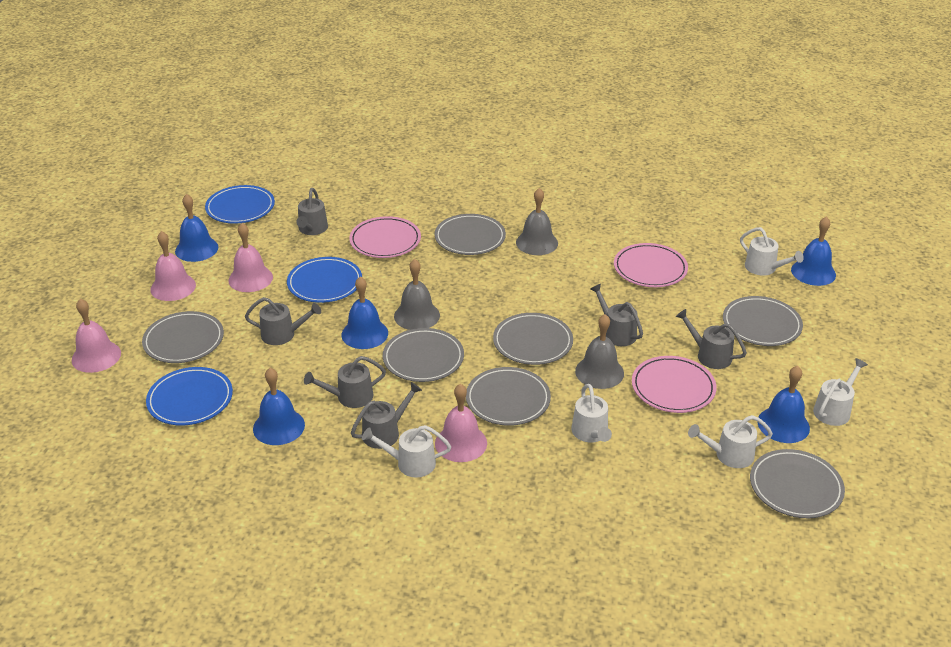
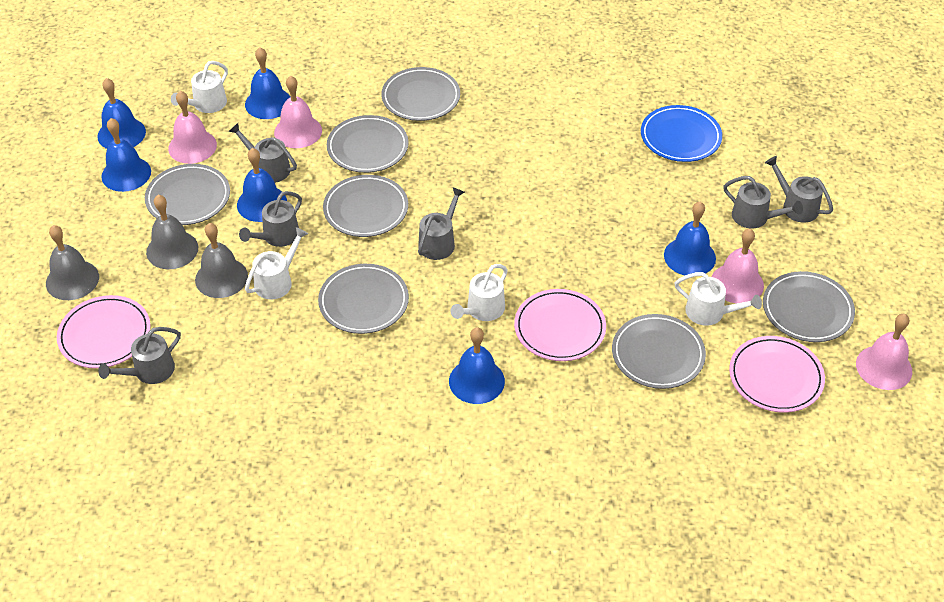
blue bell: [175,194,218,262] [253,368,305,445] [341,276,388,349] [757,366,810,443] [791,216,836,286] = 5 -> [97,78,146,149] [101,118,151,192] [237,148,287,222] [245,47,290,119] [449,327,505,404] [664,202,716,275] = 6
blue plate: [146,367,233,426] [205,185,275,224] [287,257,362,303] = 3 -> [641,105,722,162] = 1
white watering can: [362,425,451,478] [571,384,612,443] [688,415,773,468] [740,227,804,276] [813,358,868,426] = 5 -> [171,61,228,113] [245,227,308,300] [451,264,508,321] [675,272,762,326] = 4

